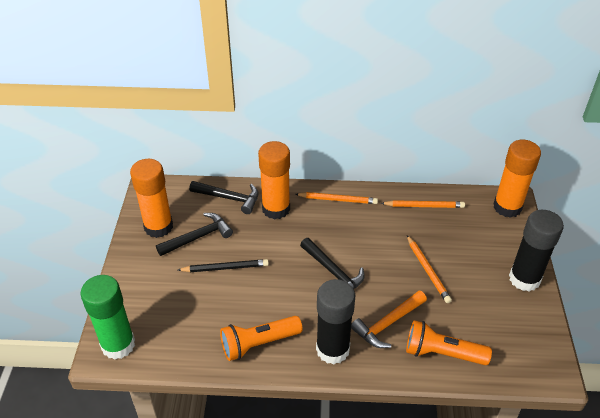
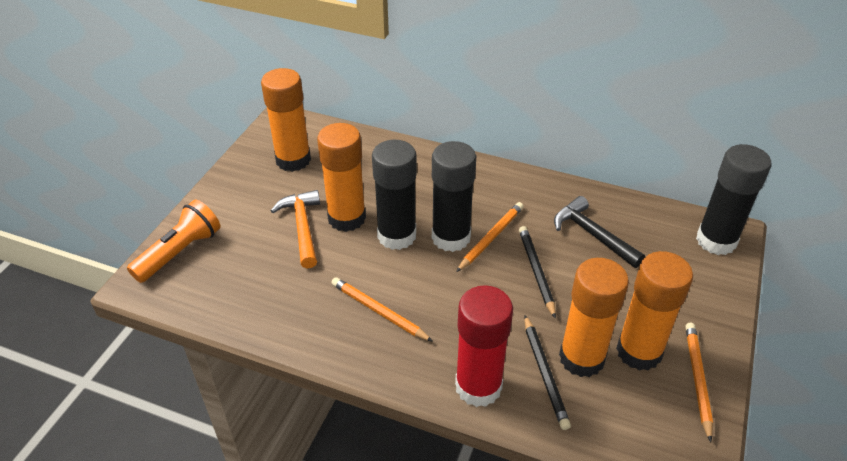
black glue stick: [316,279,355,364] [509,210,564,291] = 2 -> [372,140,417,250] [432,141,476,252] [696,144,771,255] = 3
black hammer: [156,213,233,256] [189,181,259,214] [300,238,365,289] = 3 -> [554,196,645,268] = 1
black pencil: [178,259,269,272] = 1 -> [519,226,556,319] [524,315,571,430] = 2
green glue stick: [80,275,135,360] = 1 -> none = 0
orange flashlight: [220,316,303,361] [406,320,492,365] = 2 -> [127,200,221,283] = 1
orange glue stick: [130,159,173,238] [258,141,290,219] [494,140,541,218] = 3 -> [261,68,311,172] [317,123,366,232] [559,258,629,377] [616,251,693,371] = 4
red glue stick: none = 0 -> [455,285,513,407] = 1

